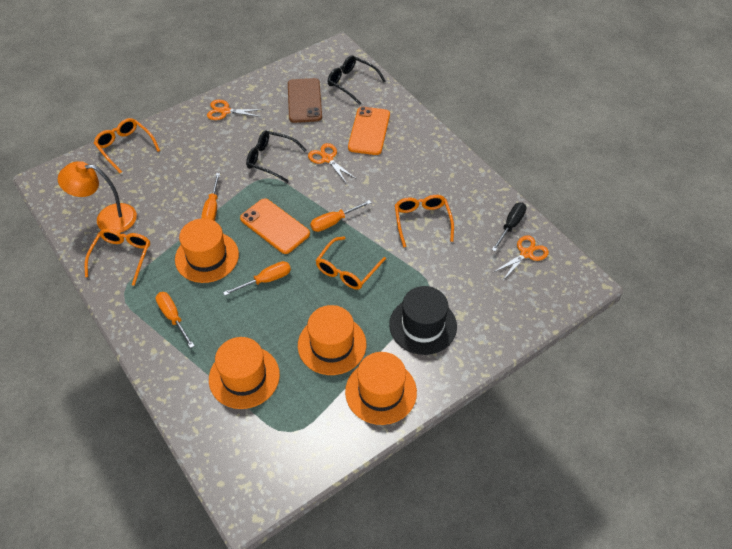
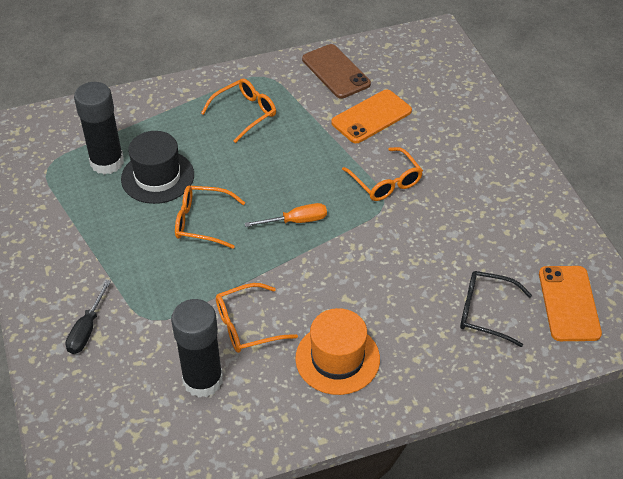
black glasses: [246,130,307,183] [327,55,386,105] = 2 -> [460,271,532,347] = 1
black glue stick: none = 0 -> [74,82,124,175] [171,299,223,397] = 2
orange hat: [175,218,239,283] [209,337,280,409] [298,305,366,375] [345,352,417,425] = 4 -> [295,308,380,395] = 1
orange lamp: [58,161,137,233] = 1 -> none = 0
orange scissors: [207,100,263,120] [308,143,355,184] [494,235,549,279] = 3 -> none = 0
orange screwdriver: [156,292,194,348] [201,173,220,221] [223,261,291,296] [310,200,371,232] = 4 -> [245,203,327,227] = 1

